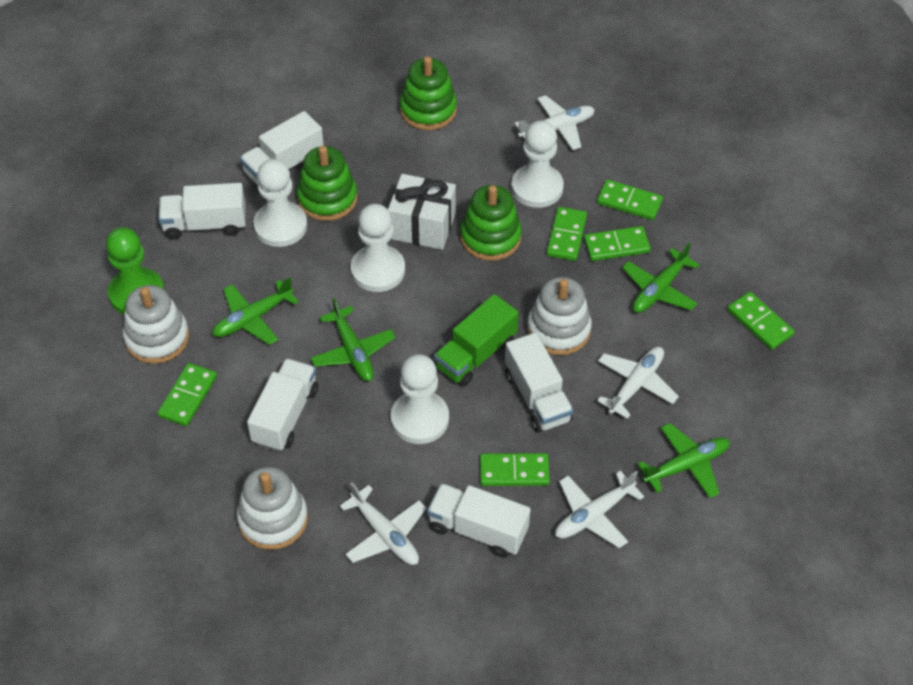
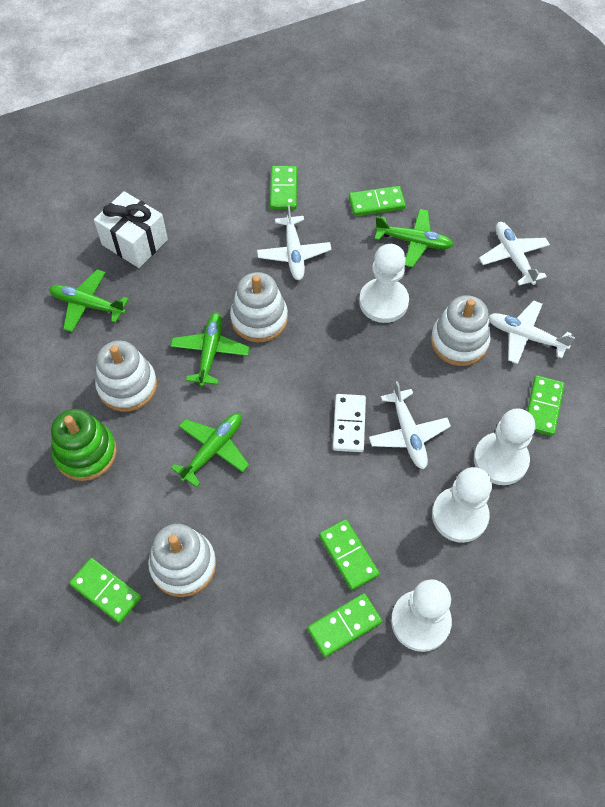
green pawn: [106,227,164,314] = 1 -> none = 0
green stacking toy: [297,146,357,221] [400,56,457,130] [460,185,522,261] = 3 -> [51,409,117,481] = 1
green truck: [434,294,519,387] = 1 -> none = 0
white domino: none = 0 -> [333,394,366,452] = 1
white stacking toy: [123,285,189,364] [236,466,308,550] [527,277,592,355] = 3 -> [95,341,157,412] [148,524,216,597] [230,272,288,342] [431,295,491,366] = 4
white truck: [159,183,246,240] [240,111,324,185] [247,358,318,451] [427,483,531,558] [505,333,573,432] = 5 -> none = 0

